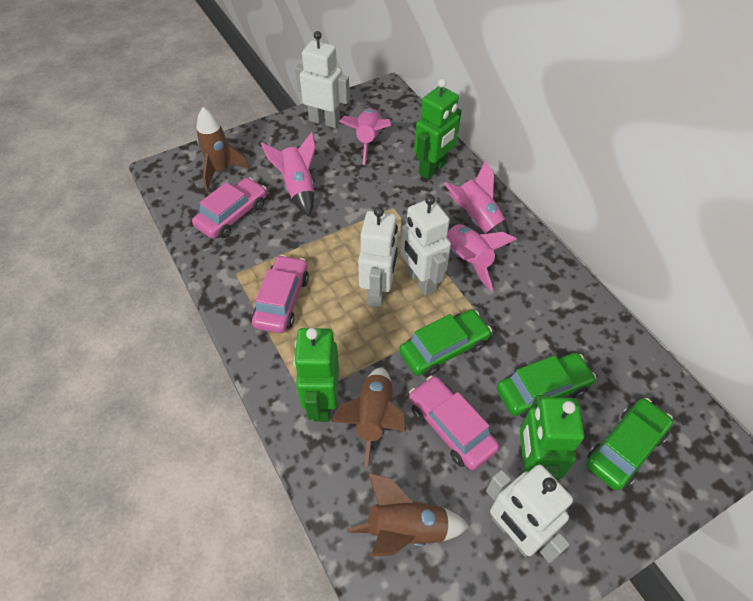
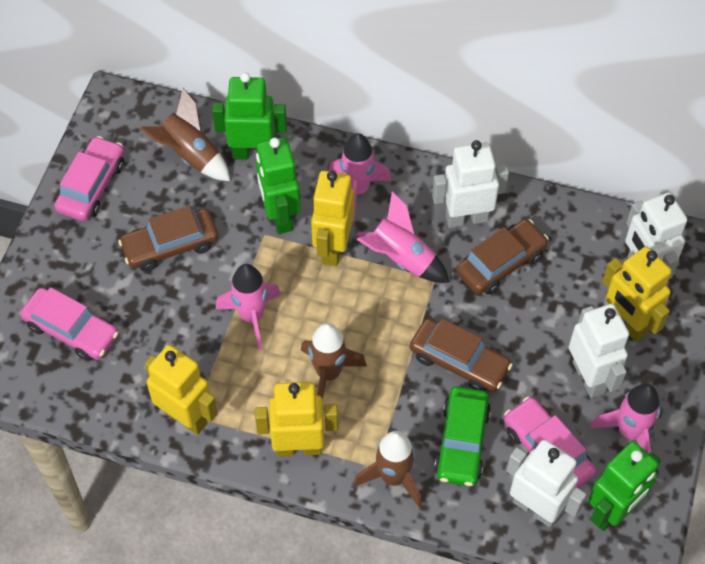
brown car: none = 0 -> [118,206,219,271] [410,318,513,392] [456,219,549,294] = 3
green car: [399,310,492,377] [497,353,596,418] [586,398,673,491] = 3 -> [434,387,491,487] = 1
yellow robot: none = 0 -> [145,345,218,435] [255,382,338,457] [311,171,354,266] [602,246,672,342] = 4

